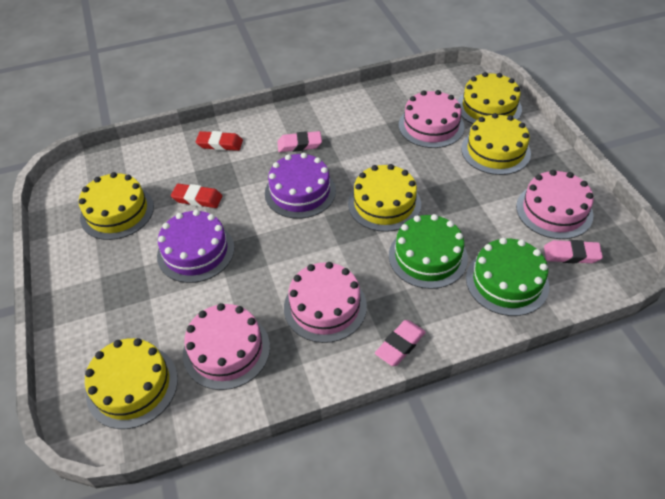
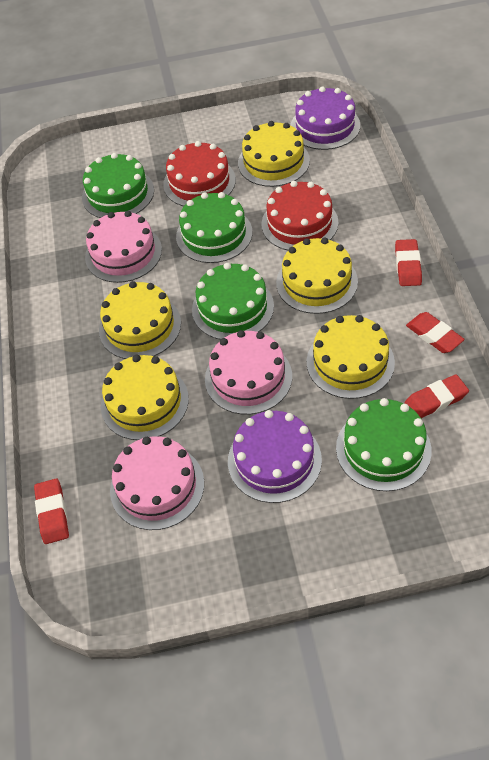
green cake: [389,214,468,289] [466,238,549,316] = 2 -> [82,153,154,218] [176,192,252,263] [192,263,274,340] [336,398,432,491] = 4
pink cake: [183,303,270,390] [284,262,367,343] [399,90,465,148] [516,170,594,239] = 4 -> [85,211,162,283] [110,436,204,530] [205,330,292,415] = 3
pink eraser: [277,131,322,152] [375,320,426,366] [544,240,603,263] = 3 -> none = 0
red cake: none = 0 -> [163,141,236,206] [261,181,338,250] = 2
red eraser: [171,184,222,208] [196,131,243,151] = 2 -> [34,479,69,544] [395,239,422,286] [404,374,469,418] [406,312,465,353] = 4

